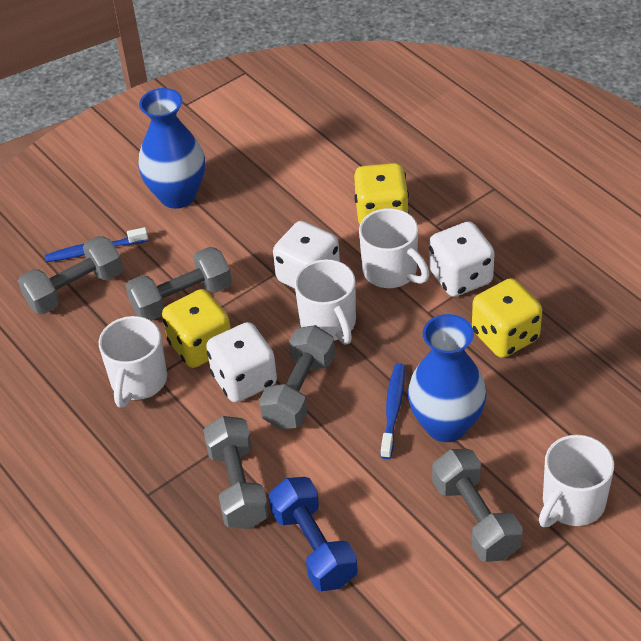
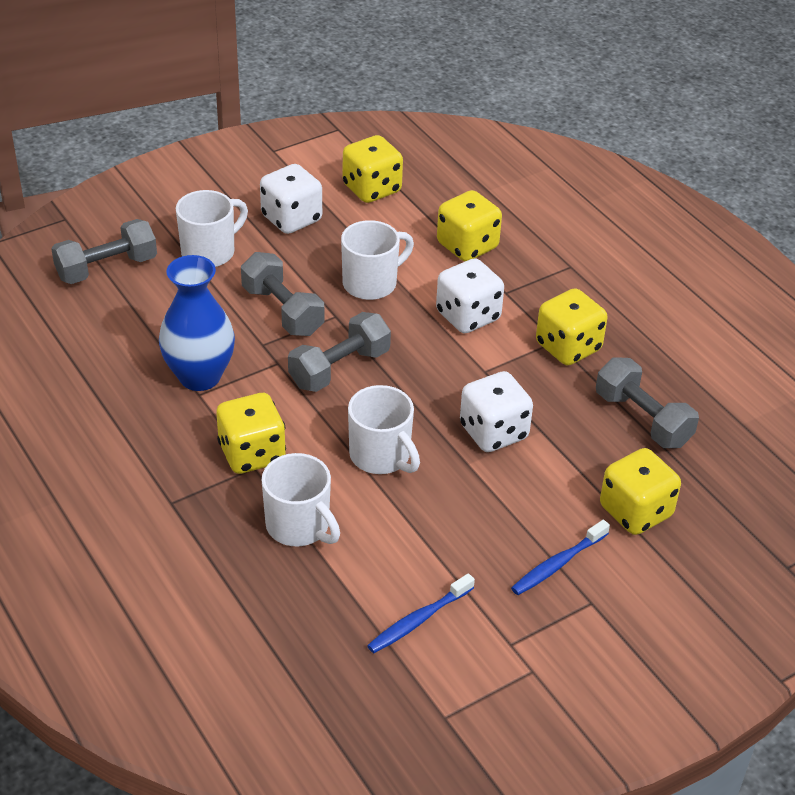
blue dumbbell: [269,477,358,591] = 1 -> none = 0
blue vase: [138,88,205,209] [408,314,487,442] = 2 -> [159,255,235,391] = 1
grey dumbbell: [18,236,123,315] [126,247,232,321] [203,416,269,529] [259,325,335,429] [432,449,523,562] = 5 -> [51,219,157,284] [241,252,324,336] [288,312,391,392] [596,357,699,448] = 4
yellow dice: [162,289,231,368] [354,163,409,224] [472,278,542,358] = 3 -> [216,393,286,474] [343,135,403,203] [437,190,502,261] [536,288,608,365] [600,448,681,535] = 5

